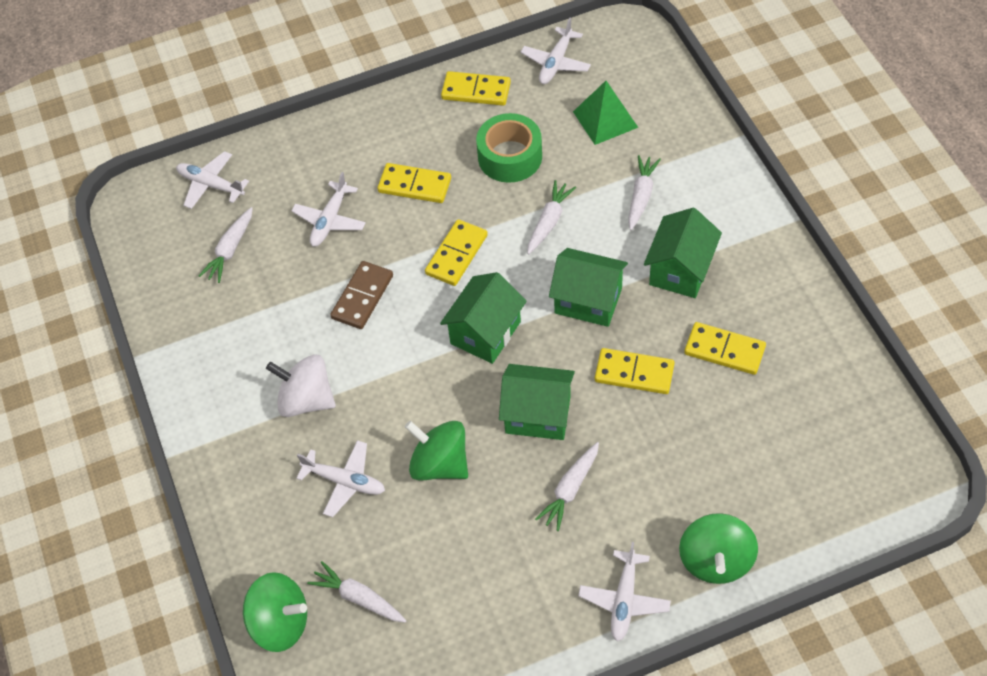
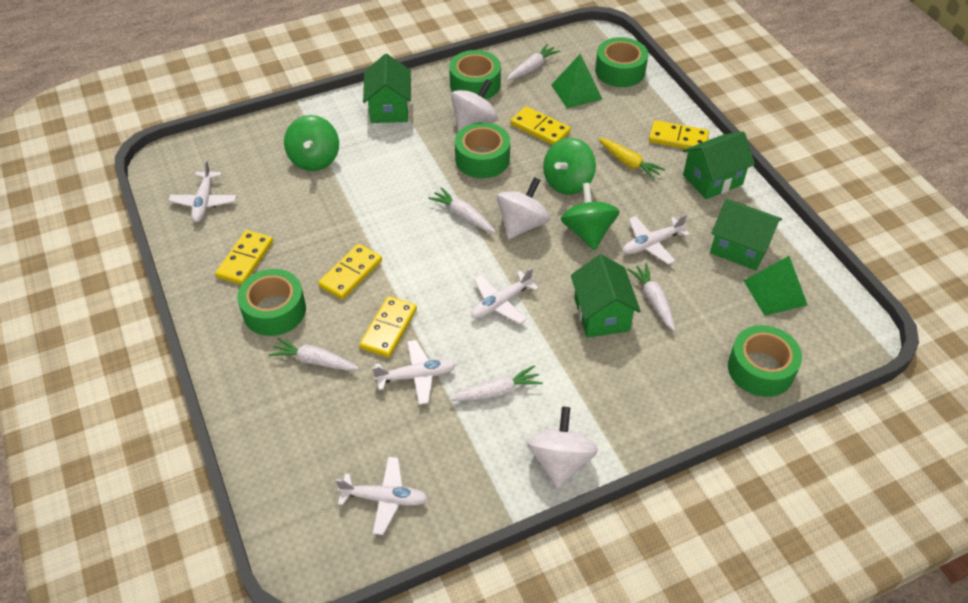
brown domino: [330,261,393,329] = 1 -> none = 0
green pyramid: [573,81,638,145] = 1 -> [551,54,602,108] [743,256,808,316] = 2
green tape: [476,113,542,183] = 1 -> [237,269,306,336] [449,50,501,100] [455,122,510,178] [595,37,648,87] [728,325,802,397] = 5
white spinning top: [266,354,336,417] = 1 -> [451,79,498,132] [497,177,550,240] [527,407,598,488] = 3
yellow carrot: none = 0 -> [598,138,665,180] = 1

